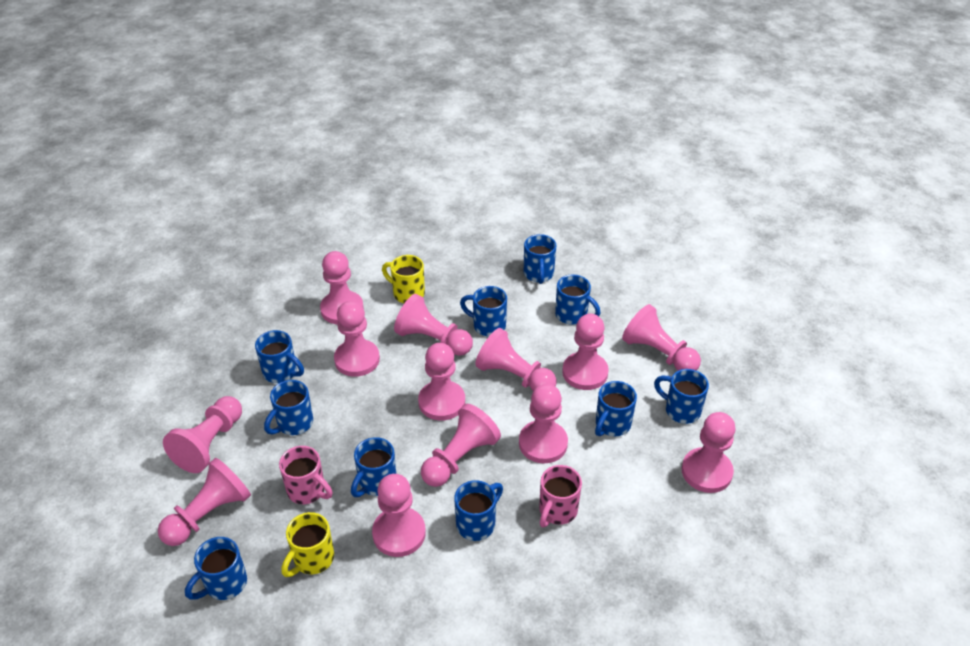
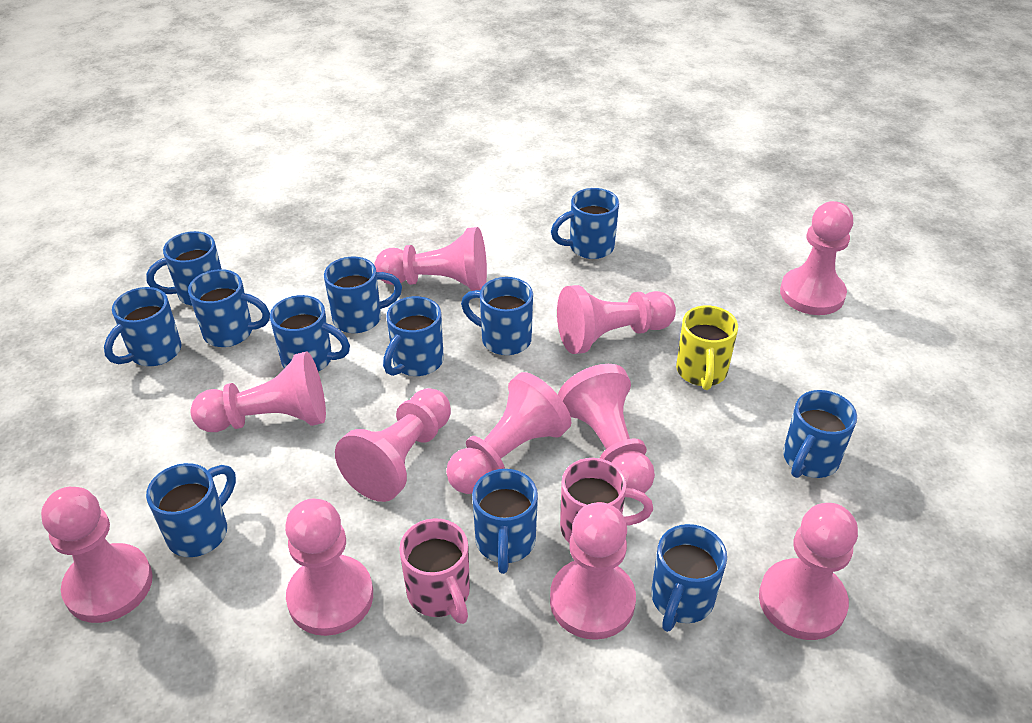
blue mug: [185,537,247,600] [255,330,304,383] [264,380,313,435] [351,437,396,497] [454,480,503,541] [460,286,507,336] [524,234,556,284] [555,275,600,325] [595,381,637,436] [654,369,709,424] = 10 -> [104,287,181,366] [146,231,222,306] [146,463,236,557] [188,269,270,347] [270,295,350,372] [324,257,402,333] [383,296,444,376] [461,277,533,355] [472,469,538,574] [551,188,619,259] [651,524,727,632] [783,390,857,478] = 12
pink pawn: [158,458,251,546] [163,396,242,473] [320,251,364,324] [334,301,380,377] [372,474,426,557] [394,294,473,356] [418,343,465,421] [421,404,501,487] [475,328,556,391] [519,384,568,463] [562,314,609,390] [622,304,701,371] [682,412,736,493] = 13 -> [41,487,153,623] [190,352,326,432] [285,499,373,636] [335,388,451,502] [374,227,487,291] [446,372,571,494] [550,502,636,640] [557,285,676,354] [558,364,655,493] [759,503,858,640] [780,201,853,315] = 11
yellow mug: [281,512,334,577] [382,255,425,303] = 2 -> [676,305,738,390] = 1

